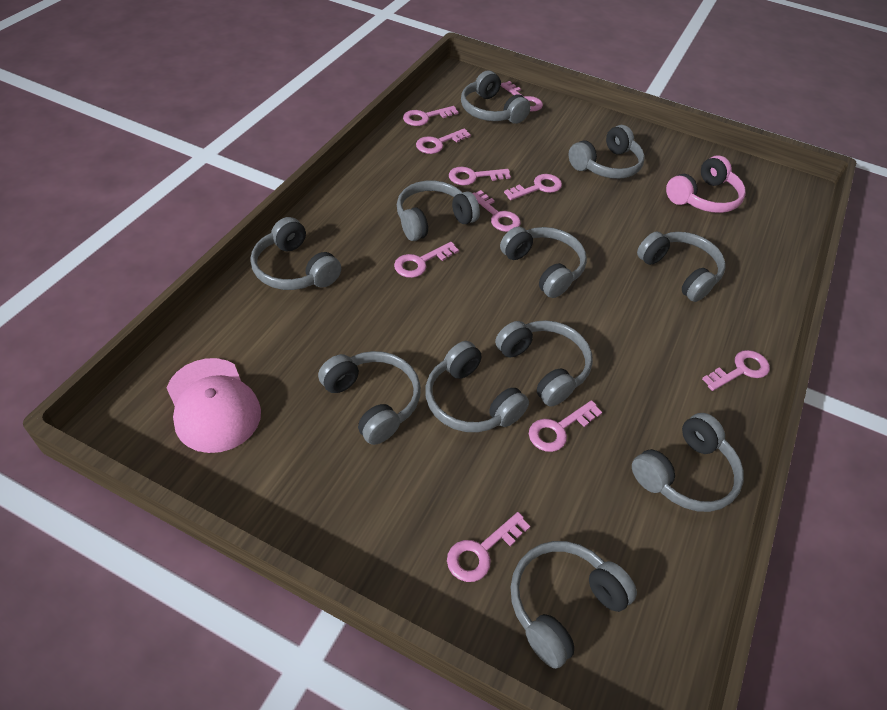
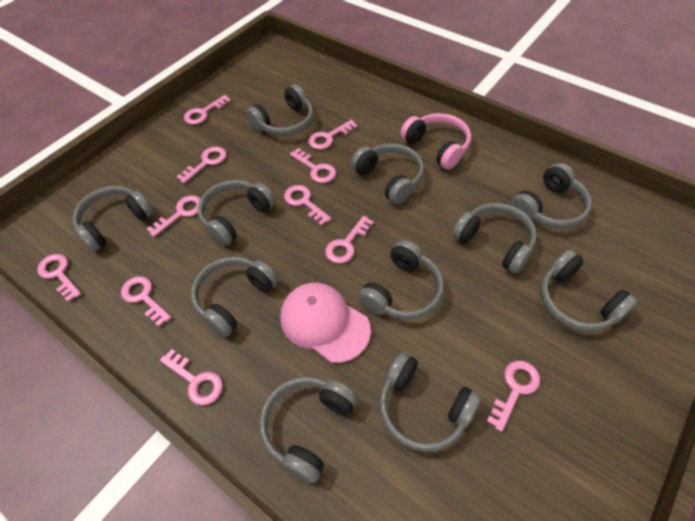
pink key: [394,242,459,278] [403,106,458,126] [416,128,471,154] [447,512,530,582] [449,167,511,185] [473,190,521,232] [501,81,543,111] [504,174,562,200] [529,400,602,452] [702,350,770,391] = 10 -> [37,254,81,302] [121,276,171,327] [147,195,201,237] [160,349,223,406] [176,146,226,184] [184,95,231,125] [284,185,331,226] [290,148,336,183] [308,120,358,150] [325,216,374,264] [486,361,540,432] = 11

